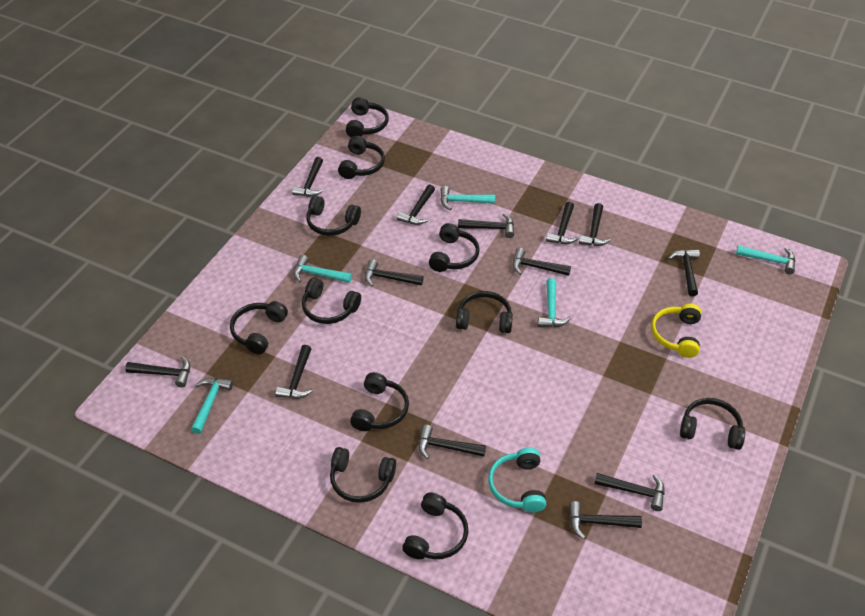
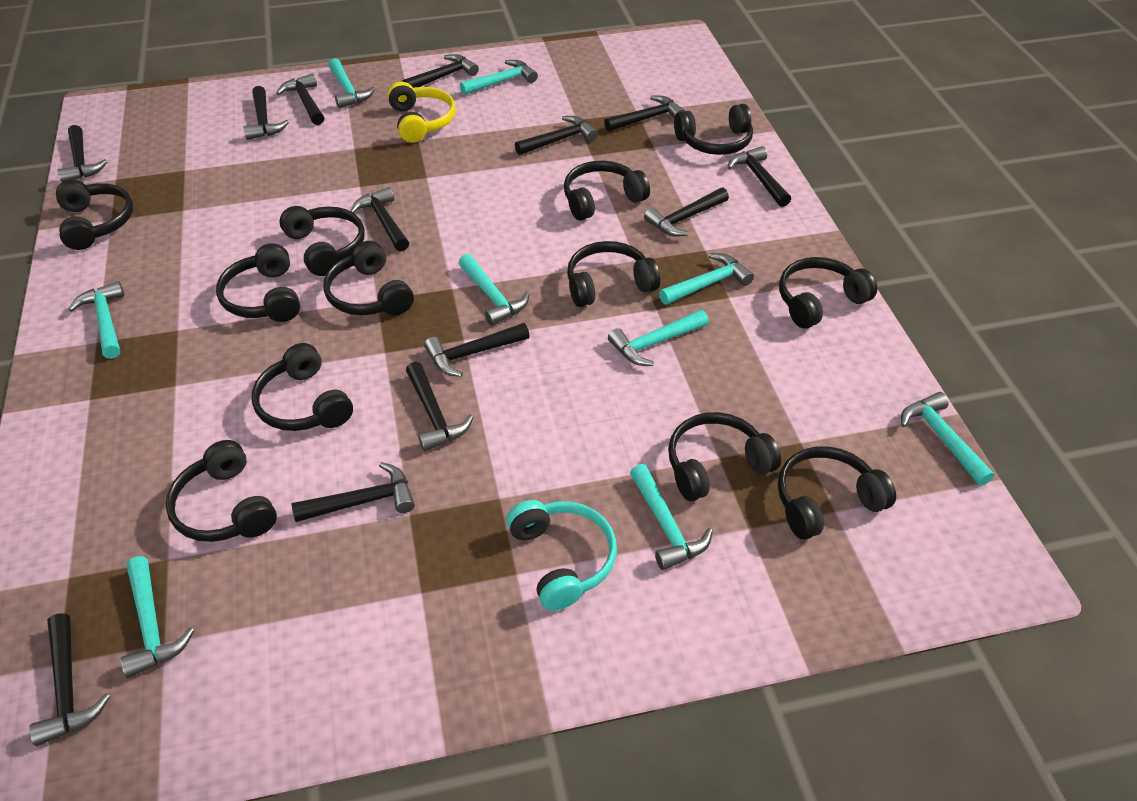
black headphones: [230,301,288,354] [302,278,361,324] [306,195,361,236] [330,447,396,503] [338,136,385,179] [346,97,389,138] [350,372,409,431] [402,492,468,559] [429,223,480,272] [456,291,513,333] [680,398,745,450] = 11 -> [56,180,133,250] [166,440,277,542] [216,243,300,322] [252,343,353,431] [280,206,365,276] [323,241,414,315] [564,161,650,220] [567,241,660,307] [668,412,781,501] [674,104,753,155] [778,446,896,540] [779,257,877,329] = 12
turquoise hammer: [191,378,233,434] [293,255,352,283] [441,186,495,210] [538,278,571,327] [736,245,795,274] = 5 -> [68,281,124,359] [120,556,194,678] [328,58,376,109] [459,254,530,326] [460,60,538,95] [608,310,708,366] [630,464,713,570] [659,253,754,305] [901,392,994,486] = 9

